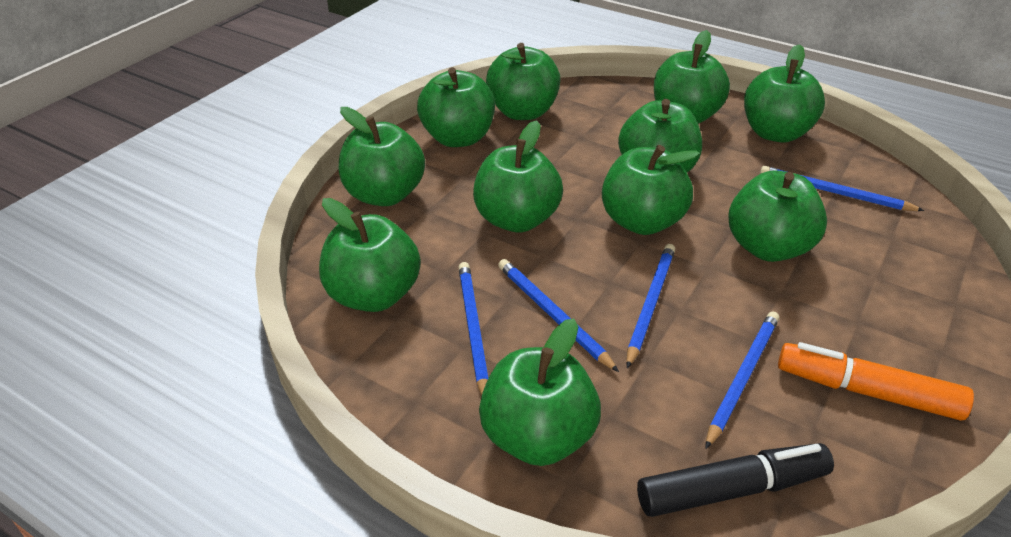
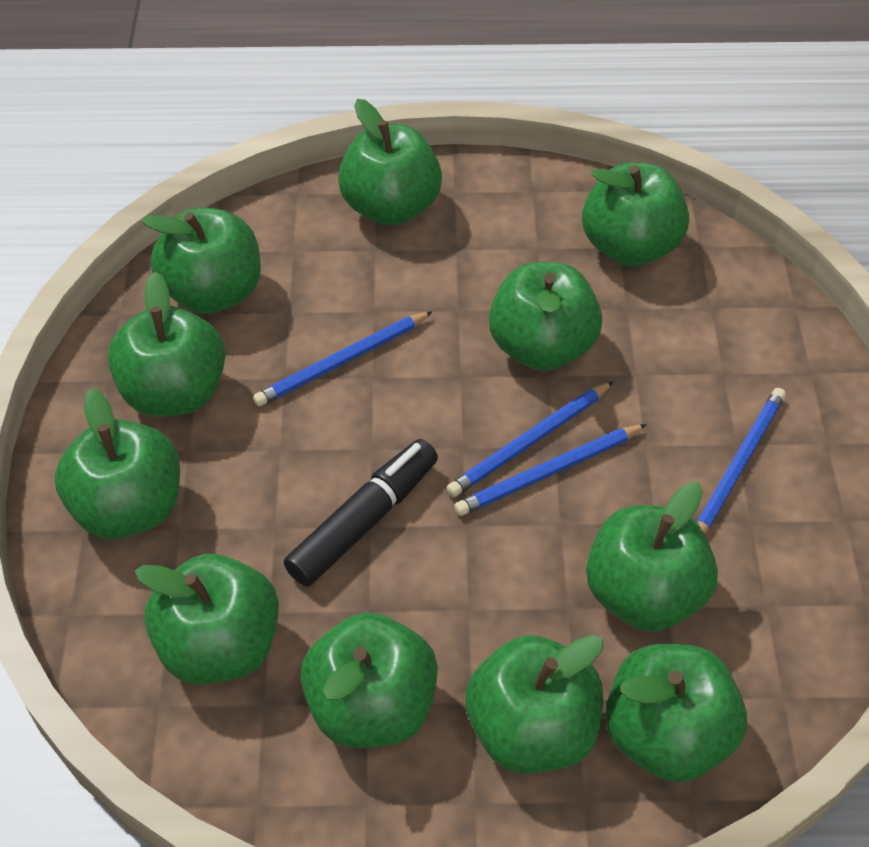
blue pencil: [458,262,488,395] [498,259,619,372] [626,244,675,368] [705,311,779,449] [760,166,924,211] = 5 -> [253,311,433,406] [447,381,614,497] [454,424,647,516] [697,388,786,534] = 4
orange marker: [778,342,974,421] = 1 -> none = 0

